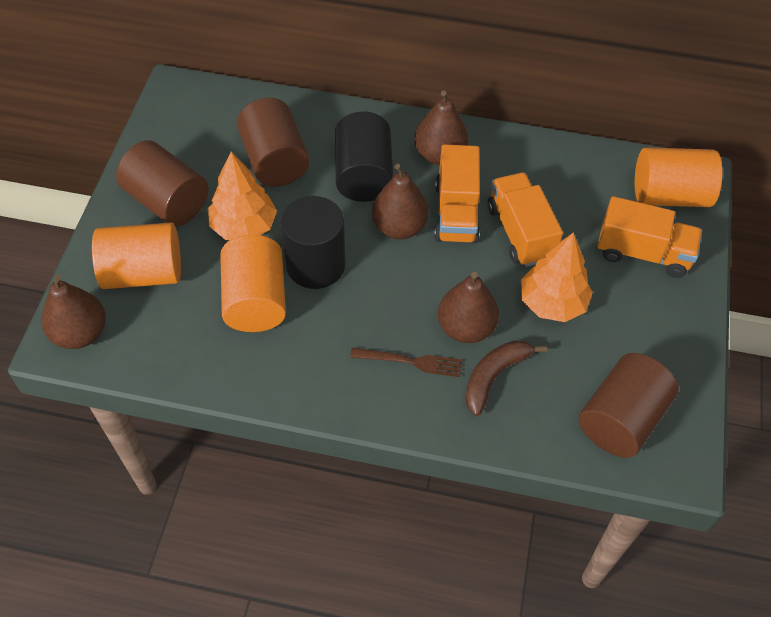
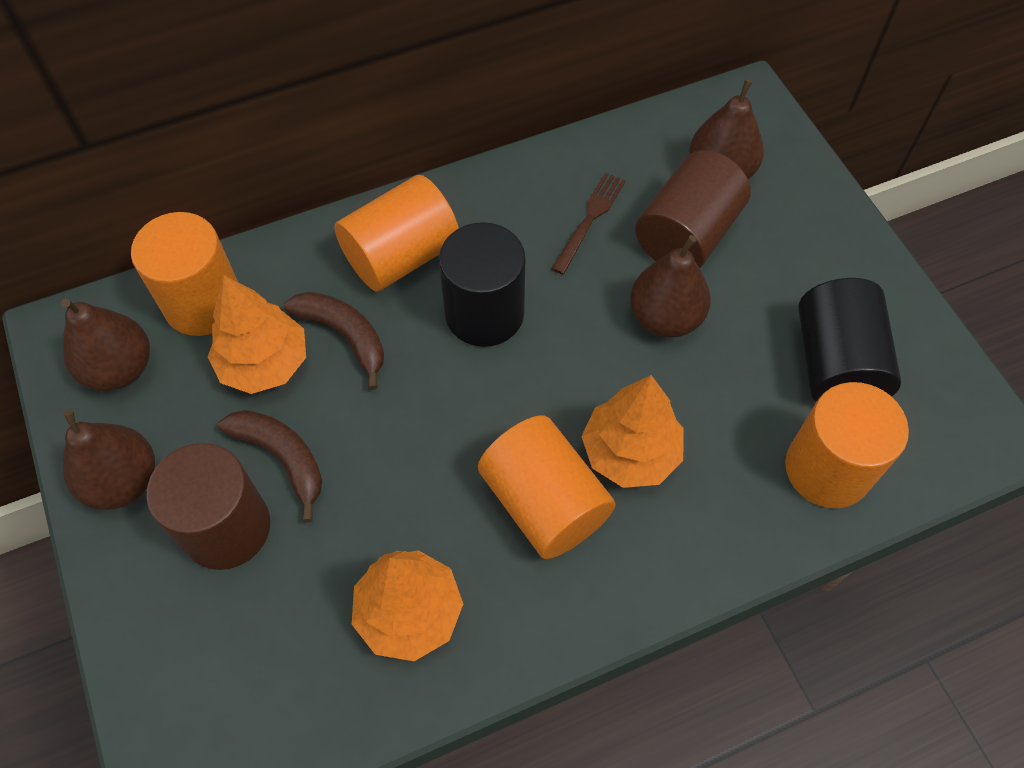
brown banana: [465,340,547,416] = 1 -> [218,410,322,522] [283,292,384,390] = 2
brown cylinder: [116,140,209,226] [237,98,310,187] [579,353,679,458] = 3 -> [146,443,270,570] [635,150,751,268] = 2
orange cylinder: [92,222,181,289] [220,235,286,332] [635,147,722,207] = 3 -> [131,212,238,336] [334,175,459,292] [478,415,616,559] [785,382,909,508] = 4
orange tree: [208,152,277,240] [521,232,593,322] = 2 -> [208,276,306,394] [352,550,463,661] [581,375,683,488] = 3
orange truck: [434,144,480,243] [488,173,563,267] [598,196,702,278] = 3 -> none = 0

